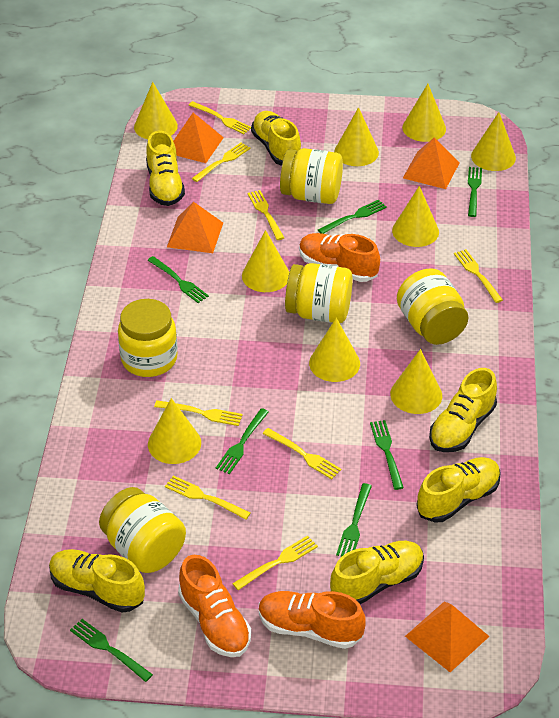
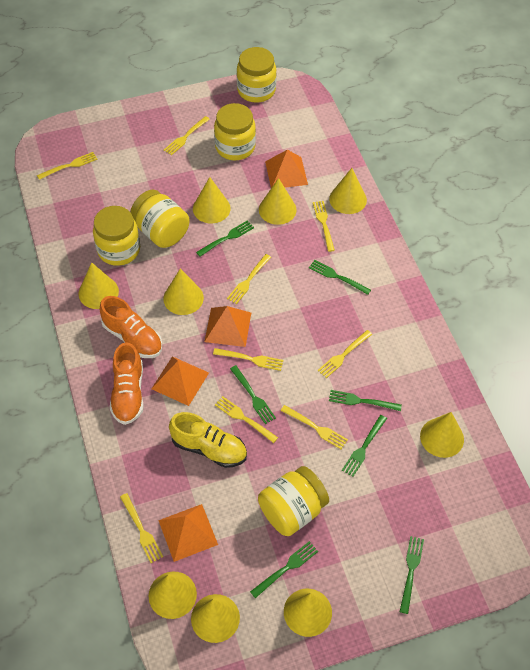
orange shoe: [178,555,251,657] [259,591,366,649] [299,233,380,282] = 3 -> [99,296,162,358] [110,342,144,425] = 2
yellow fork: [154,400,243,426] [165,475,251,520] [189,101,251,134] [191,143,251,182] [232,536,318,590] [247,190,284,240] [263,428,342,479] [454,249,503,303] = 8 -> [37,152,98,180] [120,493,163,563] [164,116,210,155] [213,348,283,371] [215,396,278,443] [227,254,271,304] [281,405,348,449] [313,201,335,252] [317,330,372,378] = 9
yellow shoe: [49,549,145,613] [146,131,185,206] [251,111,301,166] [330,541,424,604] [416,457,501,522] [429,368,497,452] = 6 -> [169,412,247,468] = 1

